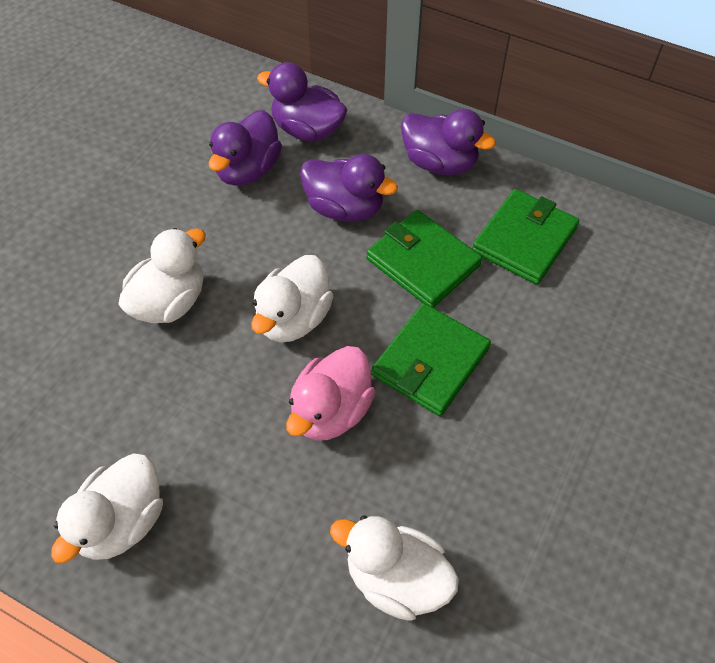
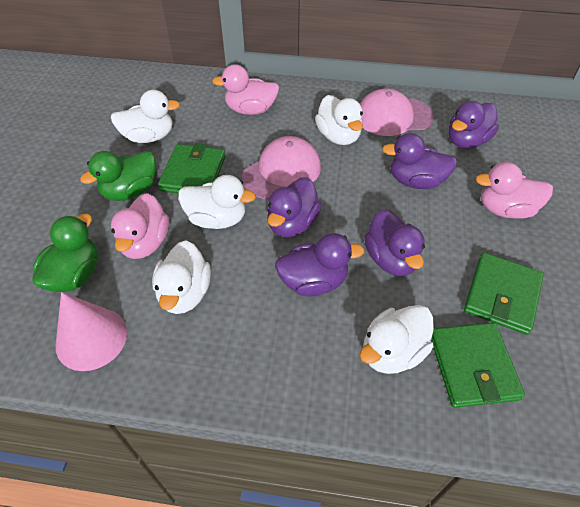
green duck: none = 0 -> [33,214,98,292] [80,151,156,201] = 2
pink cap: none = 0 -> [242,136,321,200] [360,88,434,136] = 2
pink cone: none = 0 -> [56,292,127,371] = 1
pink duck: [286,346,375,441] = 1 -> [111,193,169,259] [212,64,280,115] [475,162,553,219] = 3
purple duck: [208,110,282,186] [257,62,347,141] [300,154,398,222] [401,109,496,175] = 4 -> [267,177,322,237] [275,233,364,297] [364,209,425,276] [382,133,457,189] [448,101,499,149] = 5
white duck: [51,453,163,564] [118,228,206,323] [251,255,333,343] [330,516,459,621] = 4 -> [111,90,180,143] [152,240,211,314] [178,175,256,229] [315,95,363,145] [360,305,434,374] = 5

